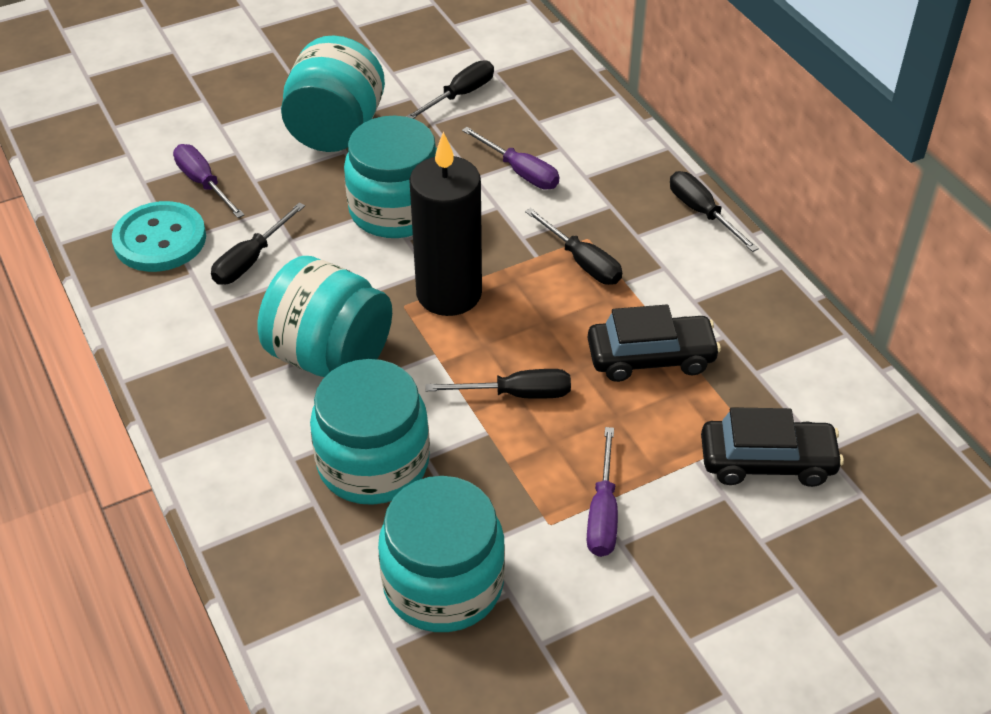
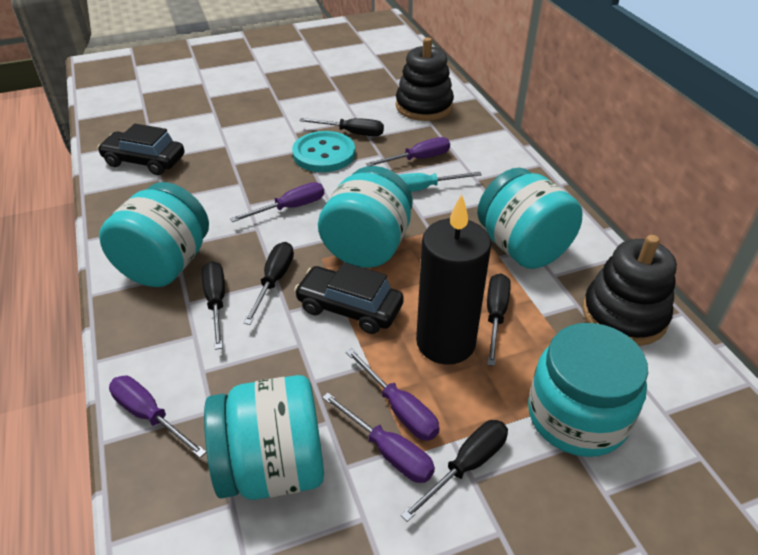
black stacking toy: none = 0 -> [396,37,454,121] [582,235,677,346] = 2
purple screwdriver: [173,144,245,218] [462,127,559,190] [587,427,618,557] = 3 -> [109,376,206,458] [230,182,324,222] [322,393,435,483] [346,348,439,441] [366,137,450,166] = 5
turquoise screwdriver: none = 0 -> [399,172,482,192] = 1

